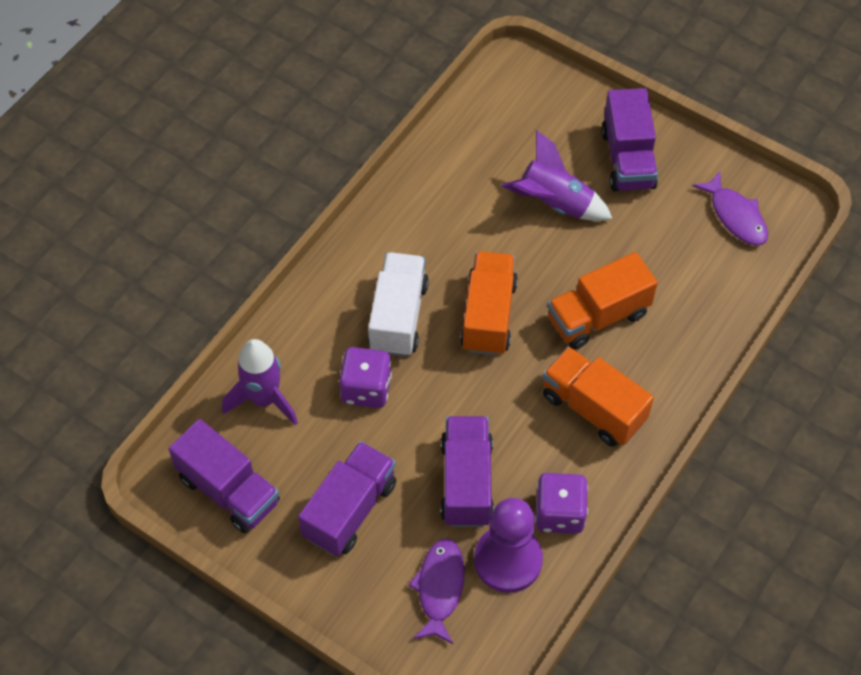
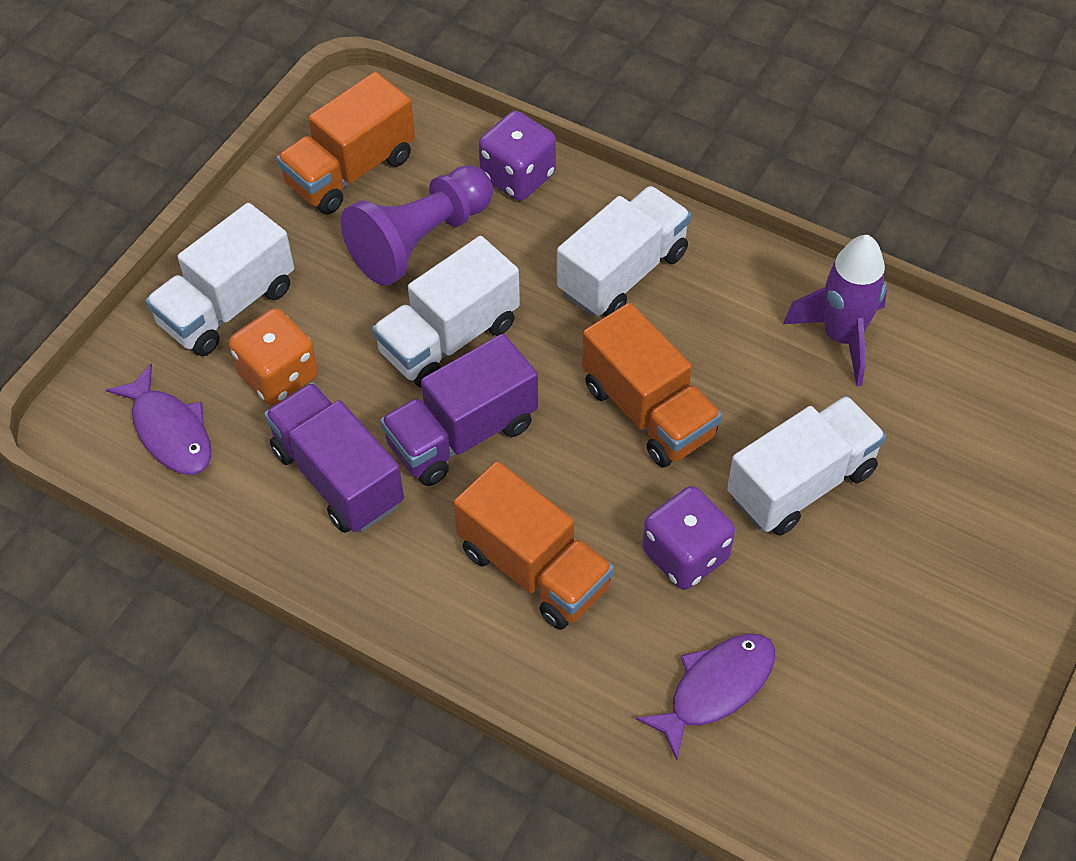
orange dice: none = 0 -> [229,308,318,405] = 1
purple rocket: [222,339,298,426] [502,130,612,221] = 2 -> [783,235,887,386] = 1
purple truck: [169,419,280,534] [298,441,396,556] [441,416,494,527] [601,88,658,191] = 4 -> [264,382,404,533] [380,334,538,486] = 2
white truck: [368,252,429,357] = 1 -> [146,203,294,356] [372,236,520,388] [557,186,691,317] [727,396,886,536] = 4

